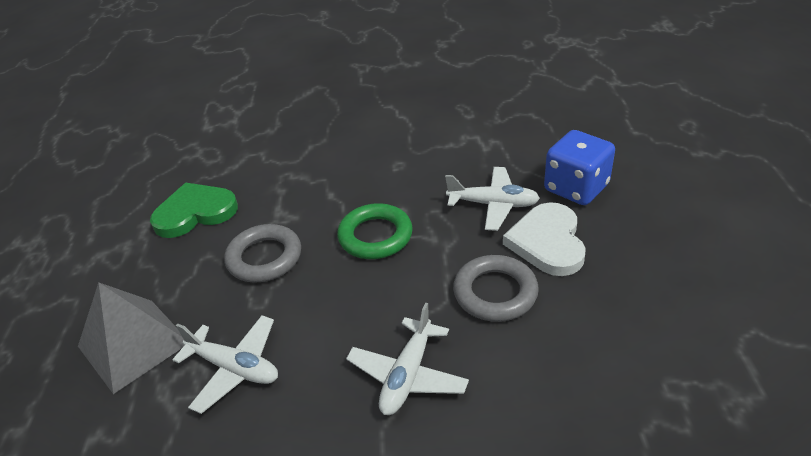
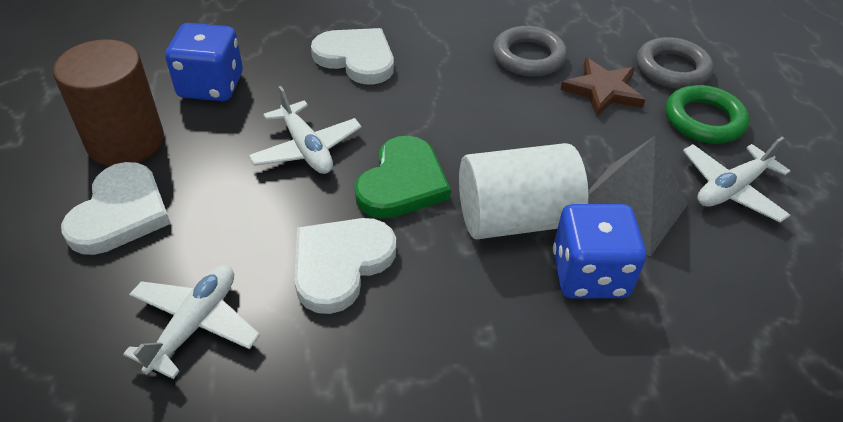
blue dice: [544,130,615,205] = 1 -> [165,23,243,101] [553,204,646,299] = 2
brown cylinder: none = 0 -> [53,39,164,166] = 1
brown star: none = 0 -> [560,58,645,117] = 1
white cylinder: none = 0 -> [459,143,588,239] = 1
white heart: [503,202,586,276] = 1 -> [61,162,171,255] [294,218,396,314] [311,28,394,84] = 3

